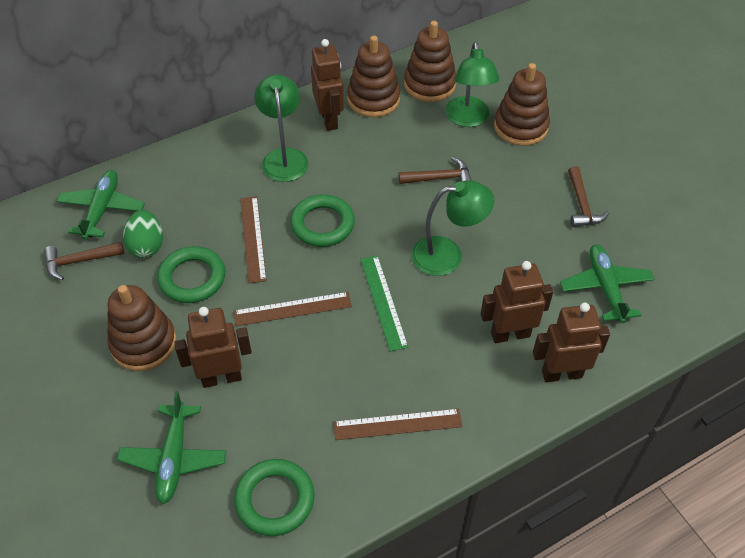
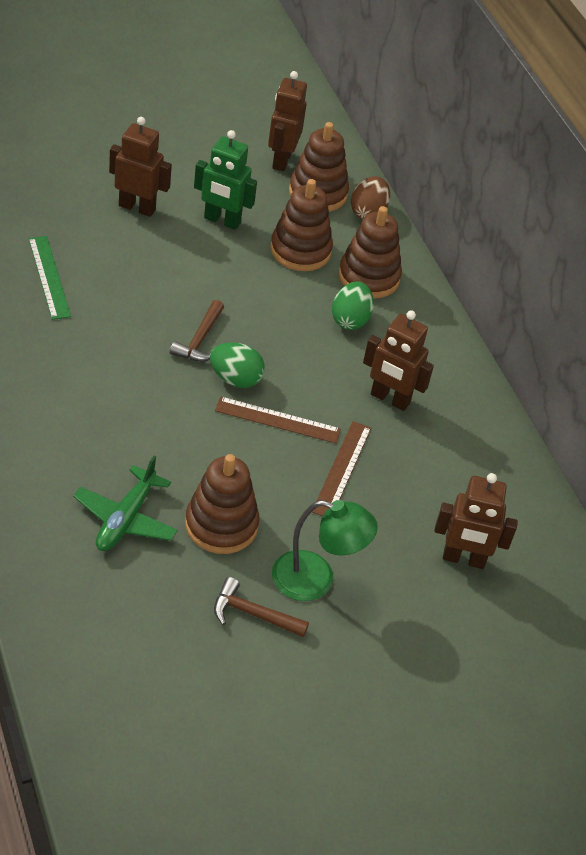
brown egg: none = 0 -> [351,176,390,219] = 1
brown hammer: [44,242,124,280] [398,157,472,184] [568,166,610,227] = 3 -> [170,300,224,362] [214,577,309,637] = 2
brown ruler: [234,292,352,326] [240,196,267,283] [333,409,462,440] = 3 -> [215,396,341,443] [312,421,371,516] = 2
green egg: [123,210,163,258] = 1 -> [210,342,265,388] [332,281,374,330] = 2
green lamp: [254,75,308,182] [411,180,494,276] [445,42,500,127] = 3 -> [272,500,378,601] = 1
green plane: [57,170,145,240] [117,391,226,504] [560,245,654,323] = 3 -> [73,456,178,551] = 1
green ring: [157,246,225,303] [234,459,315,536] [290,194,355,247] = 3 -> none = 0
green robot: none = 0 -> [194,130,257,230] = 1

